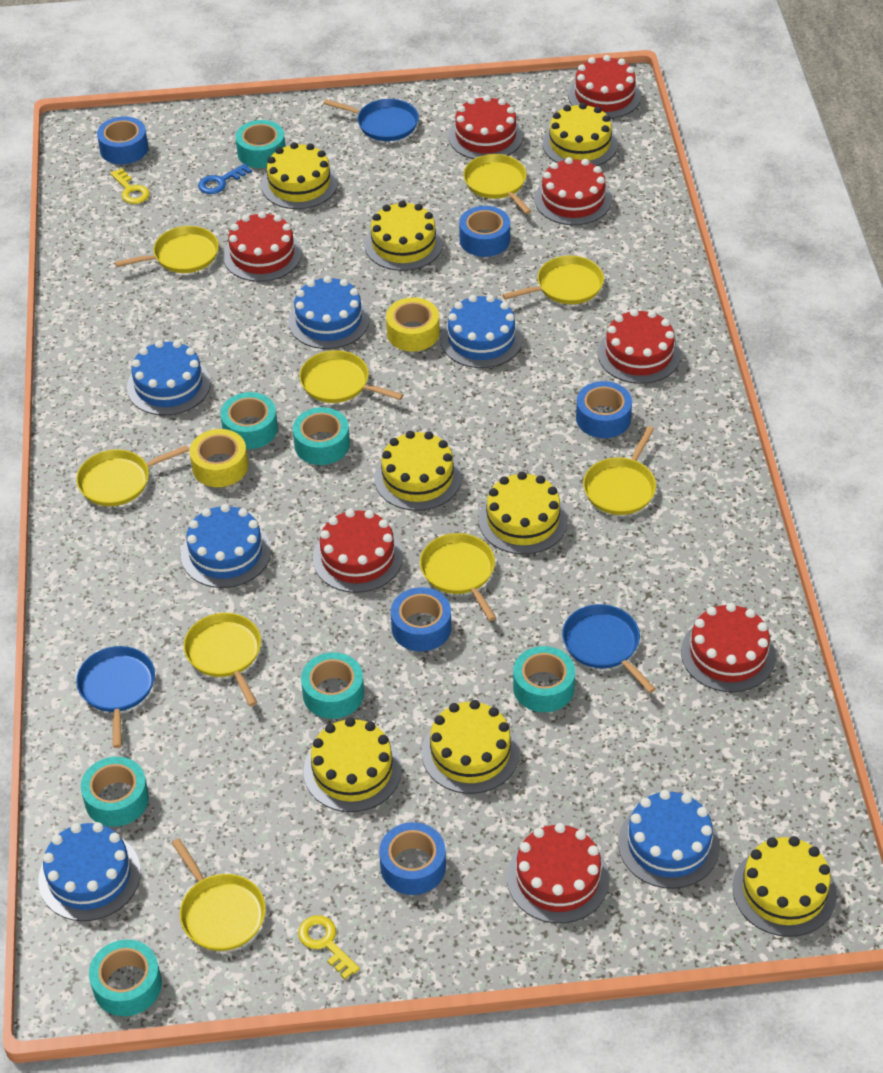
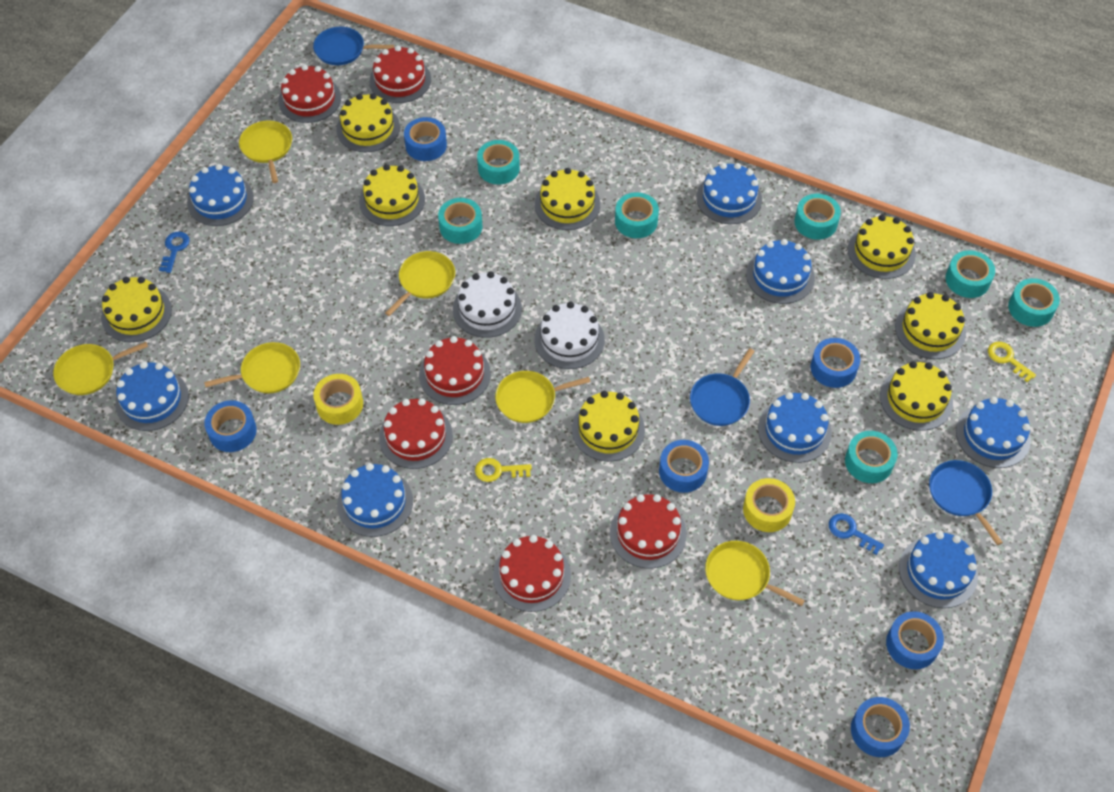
blue cake: [38,822,141,921] [127,340,211,416] [181,504,271,588] [288,276,370,349] [441,295,523,368] [618,790,720,889] = 6 -> [115,362,189,431] [187,164,254,226] [337,463,413,537] [696,163,762,224] [746,239,815,304] [758,392,832,463] [899,531,978,608] [956,397,1031,468] = 8
blue key: [198,163,252,194] = 1 -> [159,231,190,273] [829,513,884,555] = 2
blue tape: [97,116,148,164] [379,822,446,895] [391,587,451,651] [459,206,510,257] [576,381,632,438] = 5 -> [204,400,257,452] [404,117,447,161] [659,440,709,493] [811,338,860,388] [851,697,910,757] [886,611,944,669] = 6
red cake: [223,211,302,282] [313,509,403,593] [449,95,523,159] [507,823,609,923] [534,157,612,225] [568,55,641,119] [598,309,681,384] [681,603,776,692] = 8 -> [278,65,341,123] [369,46,431,103] [379,398,453,469] [419,336,491,405] [493,535,571,612] [610,494,687,568] = 6
white cake: none = 0 -> [453,271,522,338] [534,302,605,369] = 2
yellow pan: [76,445,189,506] [115,226,219,273] [172,839,266,951] [184,613,261,706] [299,350,403,403] [420,533,497,621] [463,154,531,214] [502,256,604,304] [583,426,656,515] = 9 -> [53,342,148,395] [204,342,300,393] [239,121,292,183] [385,251,455,316] [495,371,590,423] [705,541,805,606] = 6

